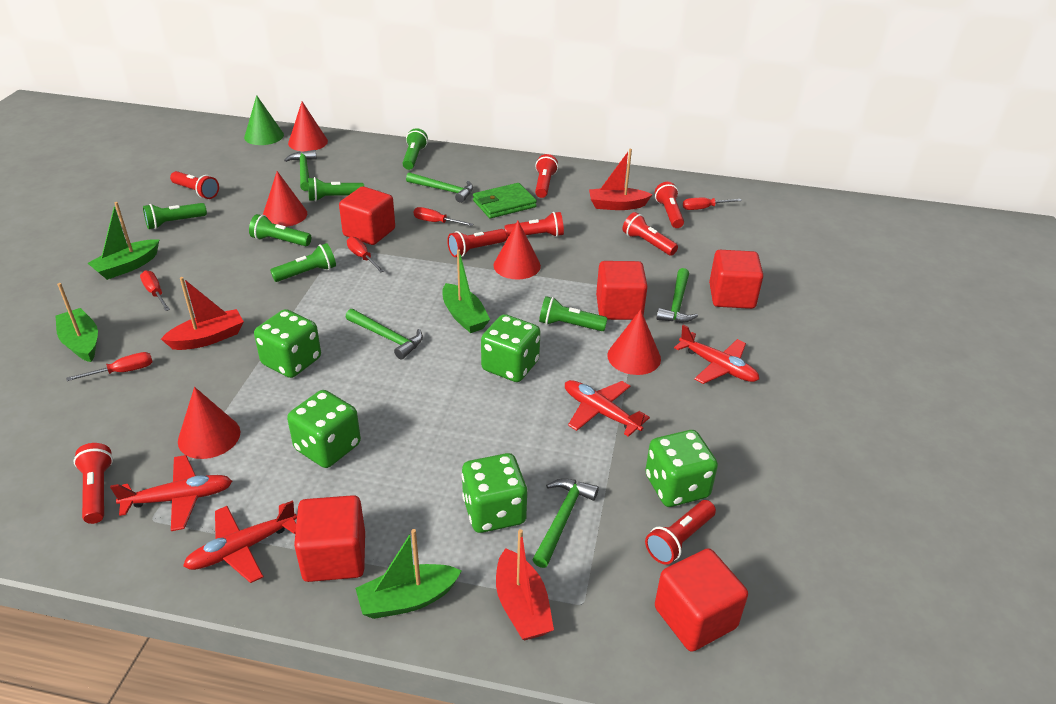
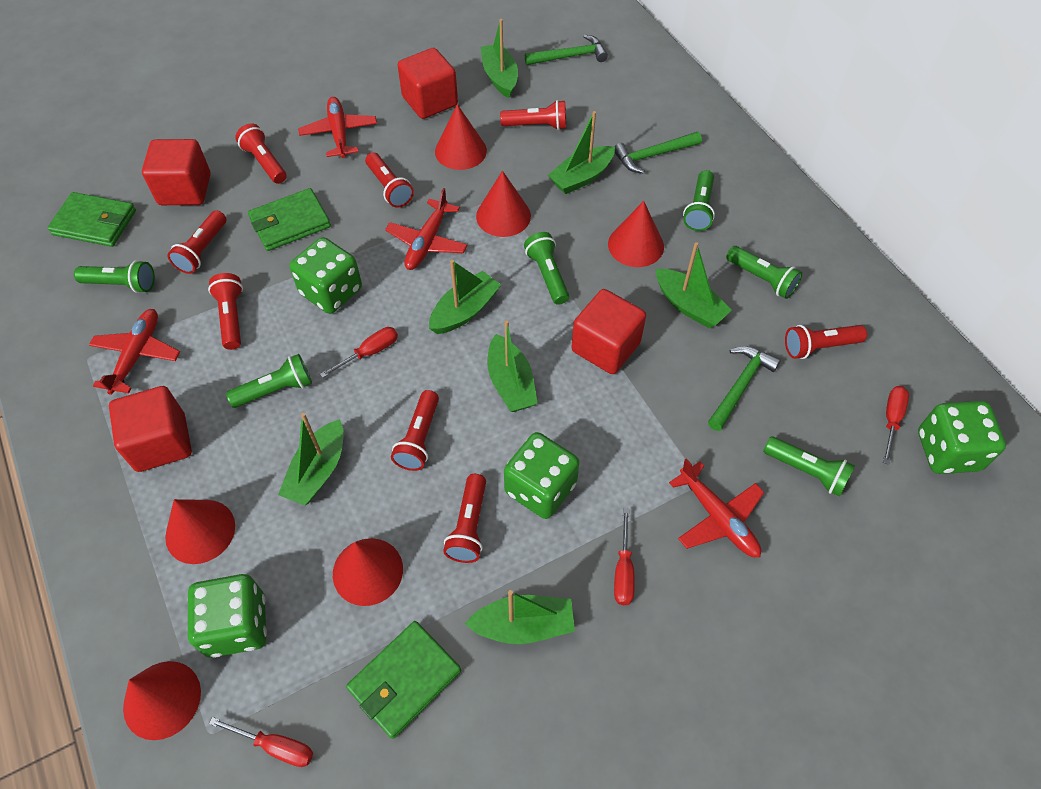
green boat: [56,283,98,362] [88,202,159,280] [355,529,462,619] [442,249,490,333] = 4 -> [278,413,344,506] [429,260,501,334] [465,590,575,644] [481,19,518,98] [487,320,538,412] [548,111,615,194] [656,242,732,328] = 7
green cone: [244,95,284,145] = 1 -> none = 0
green dice: [254,309,321,378] [287,390,361,468] [462,453,528,533] [481,314,541,382] [645,430,718,507] = 5 -> [187,574,267,658] [290,237,362,314] [504,432,580,519] [918,401,1006,474] = 4
green hammer: [284,150,317,191] [346,309,423,359] [406,172,473,203] [532,478,599,568] [656,268,698,323] = 5 -> [525,35,608,65] [614,132,702,173] [708,346,781,431] = 3
green wallet: [473,183,537,218] = 1 -> [47,192,136,247] [248,188,331,251] [346,621,461,739] = 3
red boat: [161,277,244,350] [496,529,554,641] [589,149,653,210] = 3 -> none = 0
red cone: [178,387,240,459] [263,171,307,227] [288,102,328,151] [494,221,541,280] [607,309,661,375] = 5 -> [123,661,201,740] [165,499,235,564] [333,538,403,606] [435,104,487,170] [476,171,531,237] [608,201,664,267] = 6
red cube: [294,495,365,582] [339,186,395,245] [596,261,648,320] [655,548,748,652] [709,250,763,309] = 5 -> [109,386,192,472] [142,139,211,205] [398,48,458,119] [571,289,646,374] = 4
red screwdriver: [66,352,153,381] [140,271,170,311] [347,237,384,273] [414,207,473,226] [683,198,742,210] = 5 -> [209,717,313,767] [320,327,398,378] [614,509,635,605] [883,386,909,465] = 4

